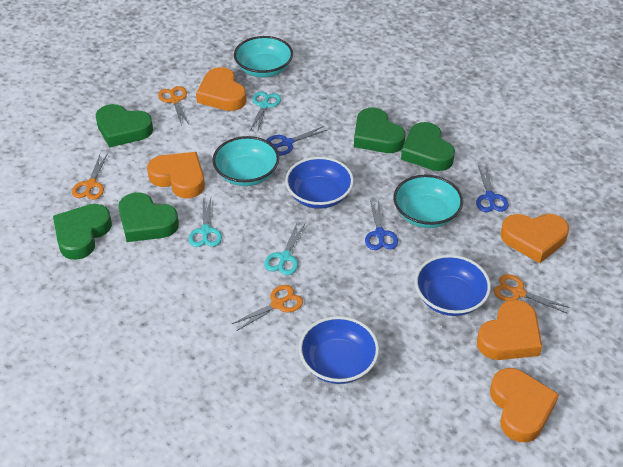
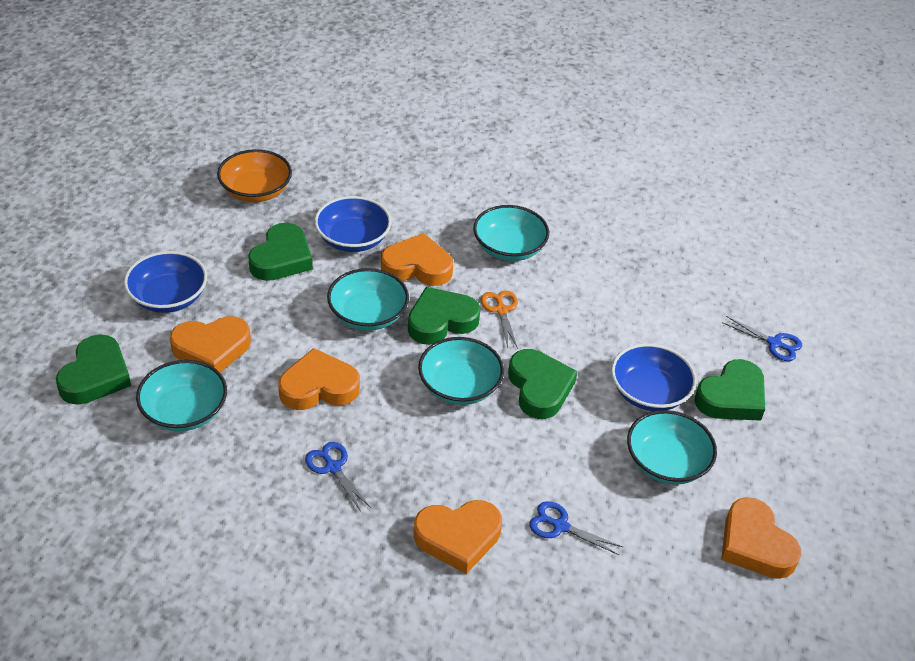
orange bowl: none = 0 -> [217,149,292,202] = 1
orange scissors: [72,153,108,200] [158,86,189,126] [232,285,303,331] [494,274,570,313] = 4 -> [481,291,518,349] = 1
turquoise bowl: [212,136,279,186] [234,36,293,77] [393,175,463,228] = 3 -> [136,360,227,431] [327,268,409,331] [418,337,504,405] [473,205,549,261] [627,410,717,484] = 5
turquoise scissors: [188,198,222,247] [250,91,281,133] [264,223,305,275] = 3 -> none = 0

